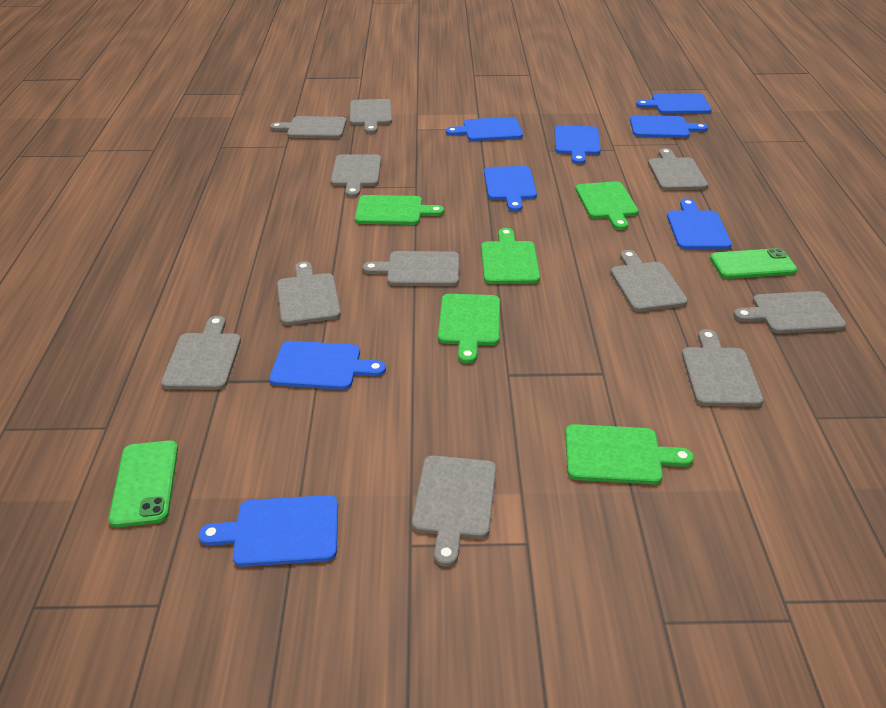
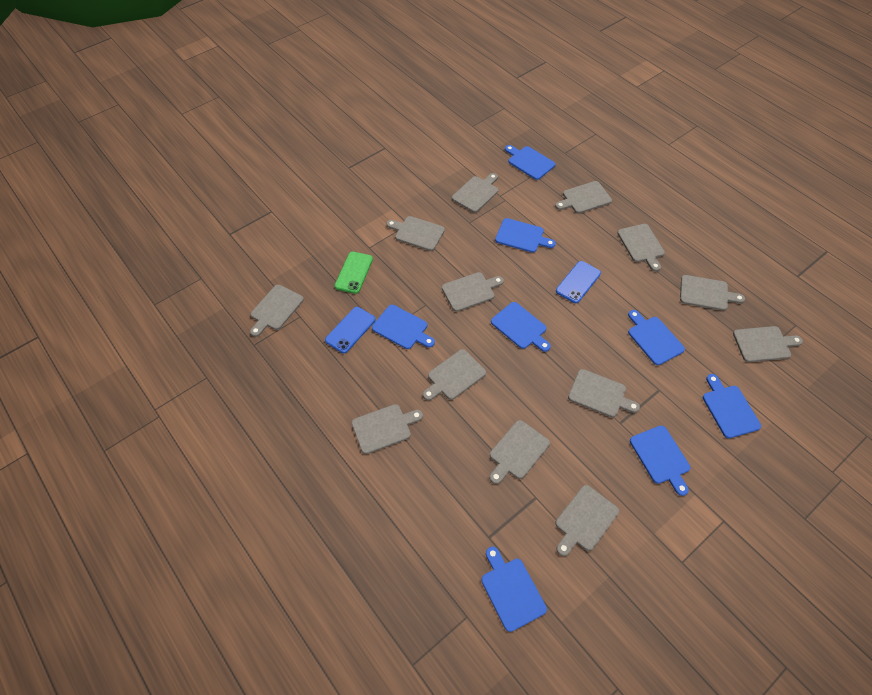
blue phone: none = 0 -> [325,307,376,353] [556,261,601,303] = 2
green cutting board: [355,195,444,225] [438,294,500,364] [481,228,540,284] [565,424,694,484] [575,181,639,230] = 5 -> none = 0
green phone: [109,441,178,527] [710,248,797,279] = 2 -> [335,252,373,294] = 1
grey cutting board: [161,316,241,390] [270,116,346,138] [277,261,341,325] [331,154,381,197] [350,99,392,134] [363,251,459,286] [412,455,496,567] [610,250,688,312] [648,148,708,190] [682,329,764,407] [733,291,846,334] = 11 -> [250,285,304,337] [352,404,423,454] [386,216,445,251] [423,349,486,401] [442,272,504,312] [452,173,498,213] [490,420,550,484] [555,181,612,214] [555,485,619,556] [568,369,640,417] [617,224,665,271] [680,275,745,311] [733,326,803,362] = 13

